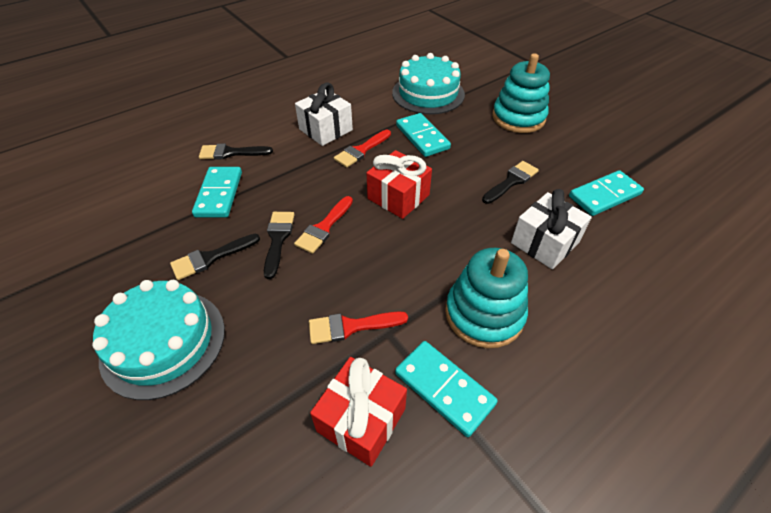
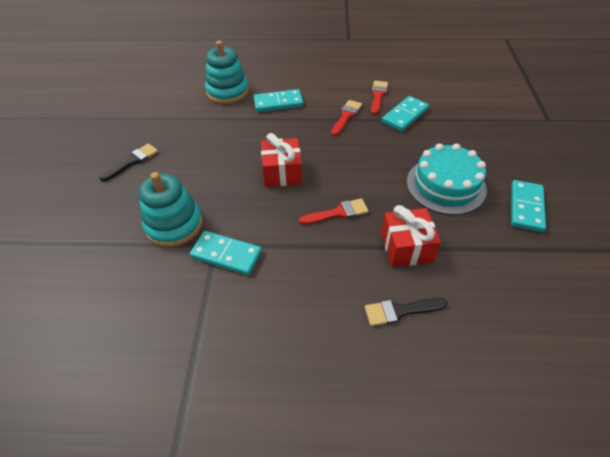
black brush: [170,234,260,280] [199,144,273,160] [264,212,295,279] [482,161,539,204] = 4 -> [100,143,158,182] [365,298,448,326] = 2
turquoise cake: [92,280,225,400] [392,53,465,114] = 2 -> [407,143,487,215] = 1
white gift: [295,82,353,146] [511,189,592,269] = 2 -> none = 0

